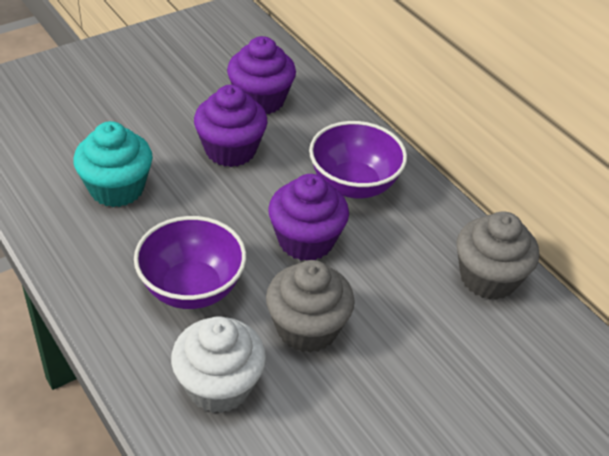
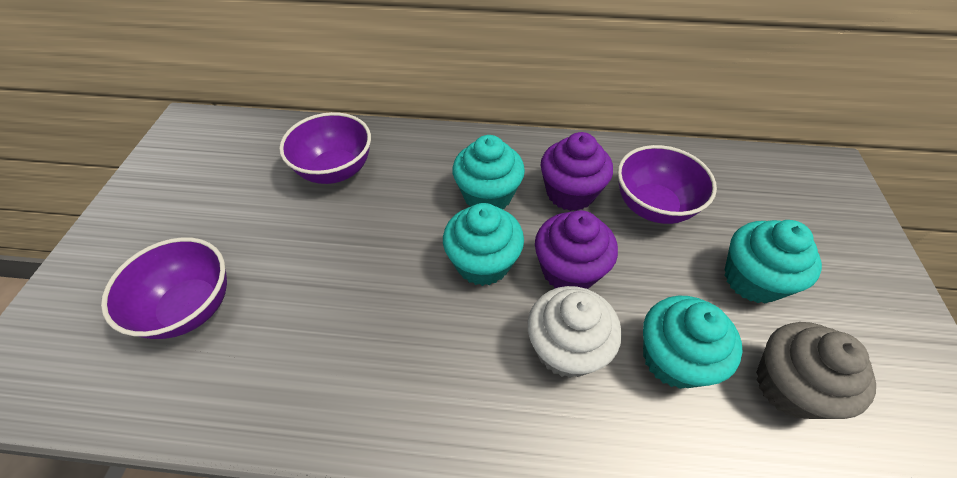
grey cupcake: [266,260,355,353] [456,211,539,300] = 2 -> [756,322,876,419] = 1
purple bowl: [134,216,246,309] [309,121,407,198] = 2 -> [101,237,227,339] [279,112,371,184] [618,145,717,224] = 3
purple cupcake: [194,85,268,167] [227,36,296,114] [268,174,349,261] = 3 -> [535,210,618,289] [541,132,613,211] = 2
turquoise cupcake: [73,121,153,207] = 1 -> [443,203,524,286] [452,135,525,209] [643,296,743,389] [725,220,822,303] = 4

